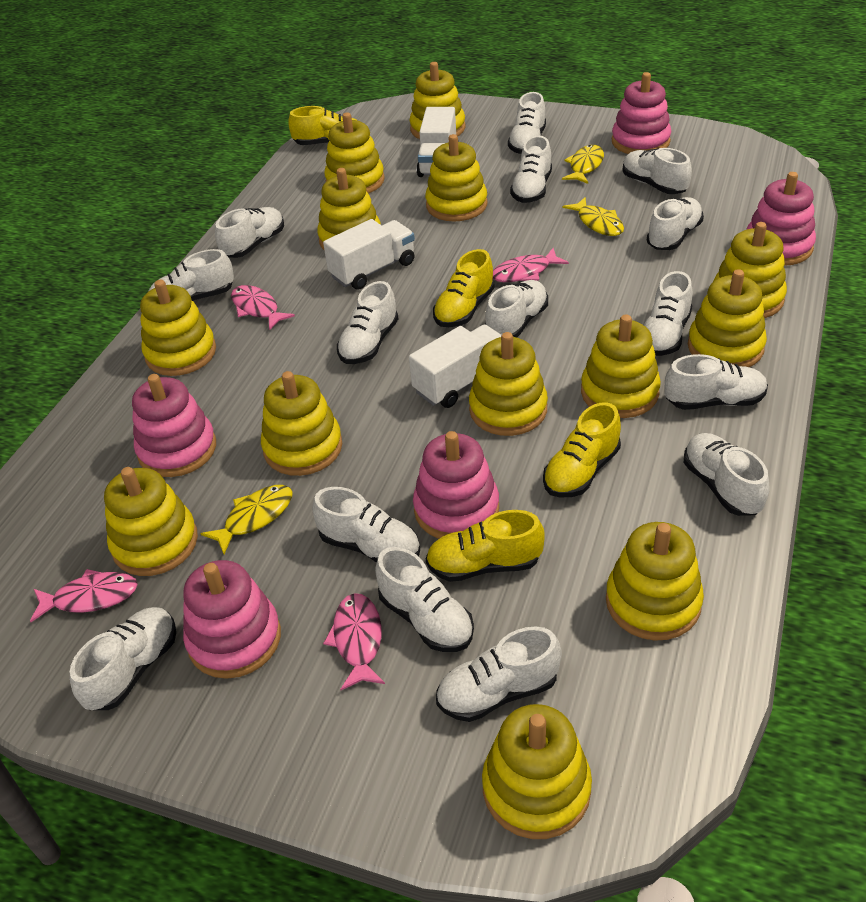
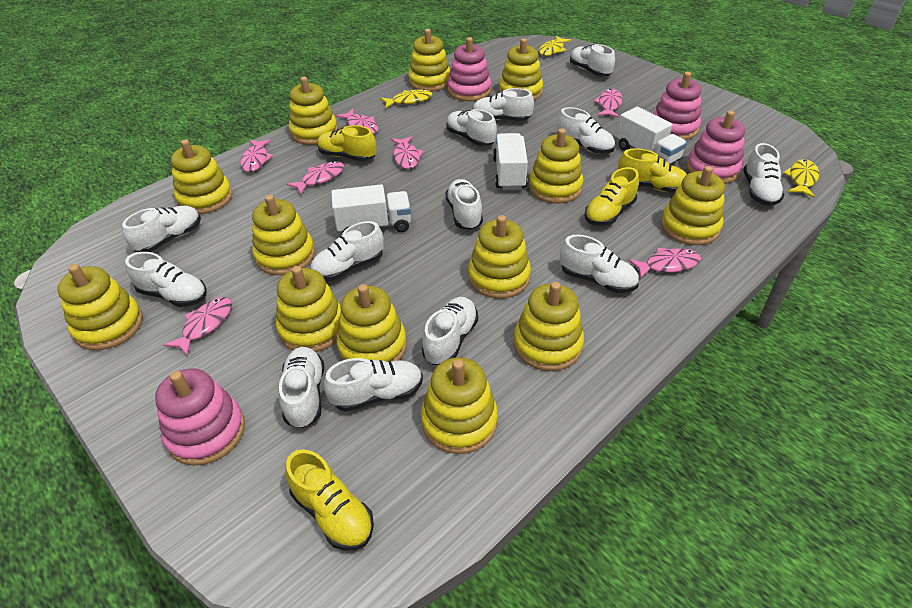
pink fish: [30,569,138,622] [231,285,295,330] [323,593,385,690] [493,248,569,282] = 4 -> [164,297,232,356] [240,139,274,172] [287,161,344,194] [336,109,378,134] [391,136,424,169] [594,89,623,118] [628,248,701,279] = 7
pink stacking toy: [132,374,216,477] [183,560,281,679] [413,431,499,539] [612,72,671,154] [746,172,816,266] = 5 -> [155,368,245,466] [448,37,491,101] [653,72,701,140] [686,111,745,184] = 4
white shoe: [70,607,176,710] [148,249,234,301] [215,207,284,258] [312,487,420,563] [337,281,398,364] [375,547,474,652] [436,626,562,722] [485,280,548,338] [508,92,546,154] [510,136,552,203] [622,148,692,194] [644,271,693,356] [647,197,704,250] [665,354,768,410] [684,433,769,516] = 15 -> [122,206,201,252] [125,252,207,307] [279,347,324,428] [310,221,384,281] [324,358,423,412] [422,297,478,365] [445,179,483,230] [446,109,497,146] [472,88,534,121] [557,107,615,154] [560,235,639,293] [570,44,615,76] [743,143,785,206] = 13

